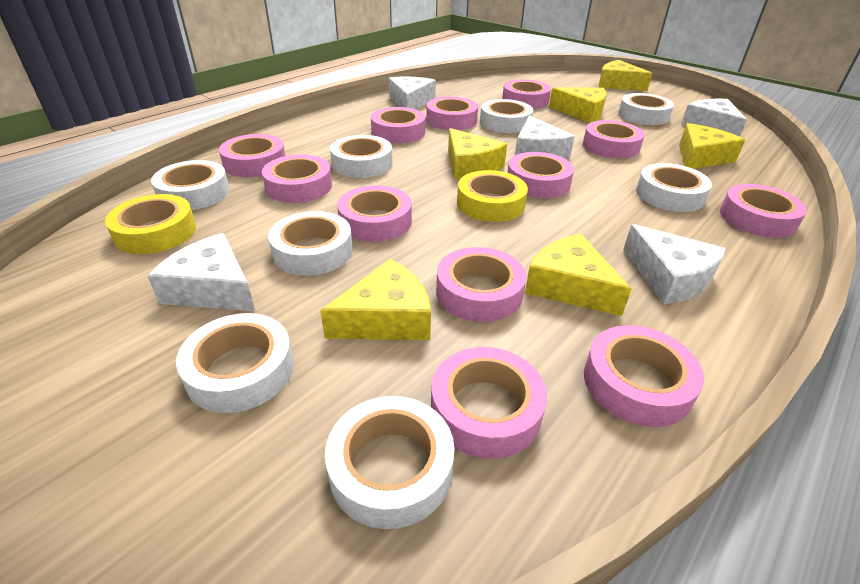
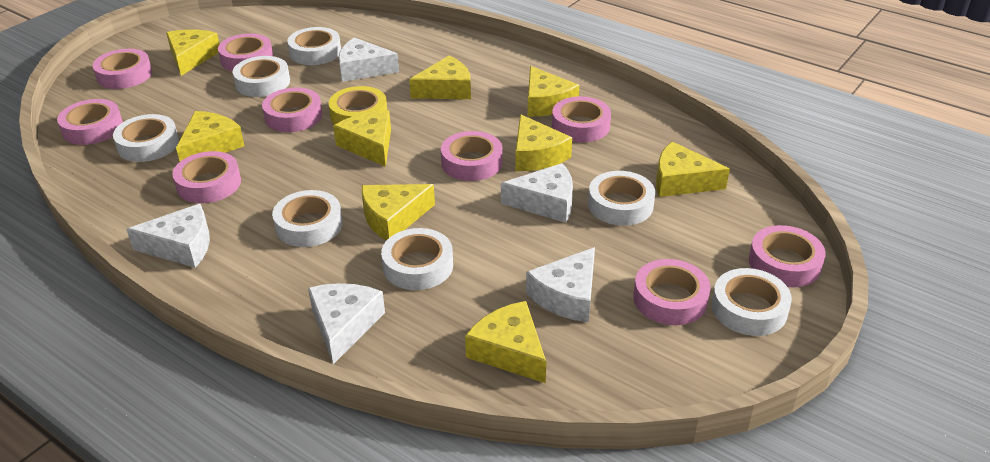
pink tape: [219,134,285,177] [262,155,332,203] [337,185,412,242] [371,107,425,143] [426,97,478,130] [431,347,547,458] [436,247,526,322] [502,79,551,109] [507,152,574,198] [583,120,645,159] [584,325,704,427] [720,184,807,238] = 12 -> [57,99,123,145] [93,49,152,89] [172,151,241,203] [218,33,273,72] [262,87,322,132] [441,131,503,181] [552,96,611,142] [633,259,711,325] [749,225,825,287] = 9
white tape: [151,160,230,210] [176,313,294,413] [268,211,353,275] [325,396,454,529] [330,135,392,178] [480,99,533,133] [618,93,674,125] [636,163,712,212] = 8 -> [113,114,179,162] [232,56,290,97] [272,190,343,247] [287,27,341,65] [381,228,453,290] [588,171,655,226] [712,268,792,336] = 7
yellow cheese: [320,259,431,340] [448,128,507,179] [525,234,632,316] [549,87,607,123] [599,60,652,91] [679,123,745,169] = 6 -> [166,30,219,76] [176,111,244,161] [333,110,391,167] [362,184,435,241] [409,56,471,99] [465,301,546,383] [515,114,572,171] [528,66,579,117] [656,141,730,197] = 9
yellow tape: [105,194,196,254] [457,170,528,222] = 2 -> [329,86,387,125] = 1

